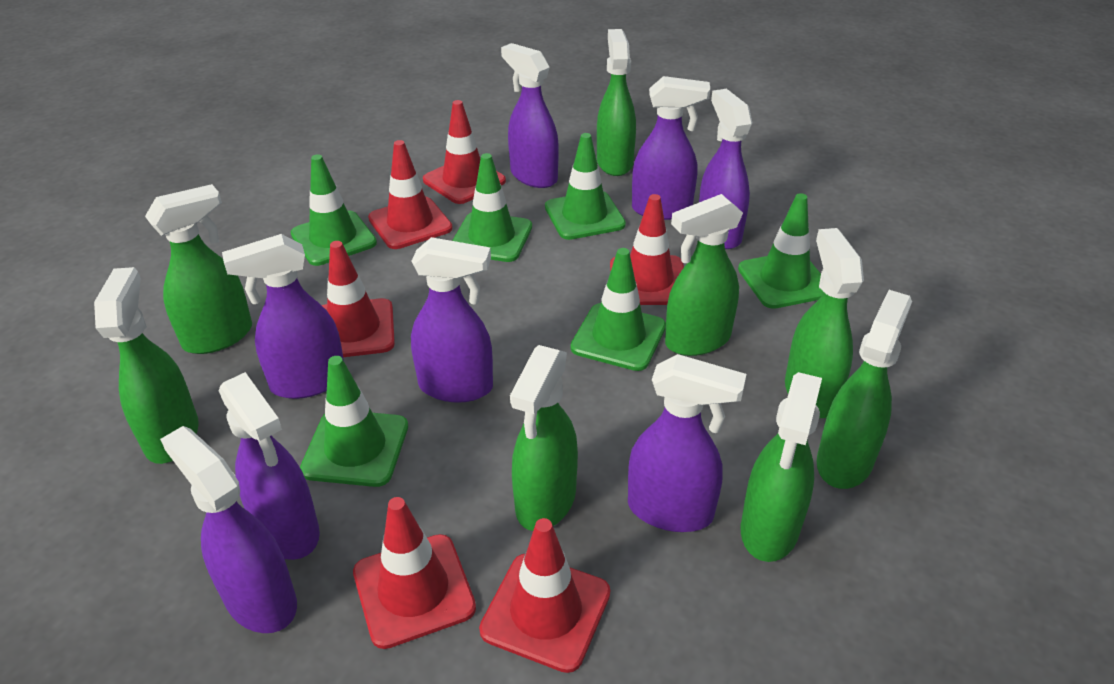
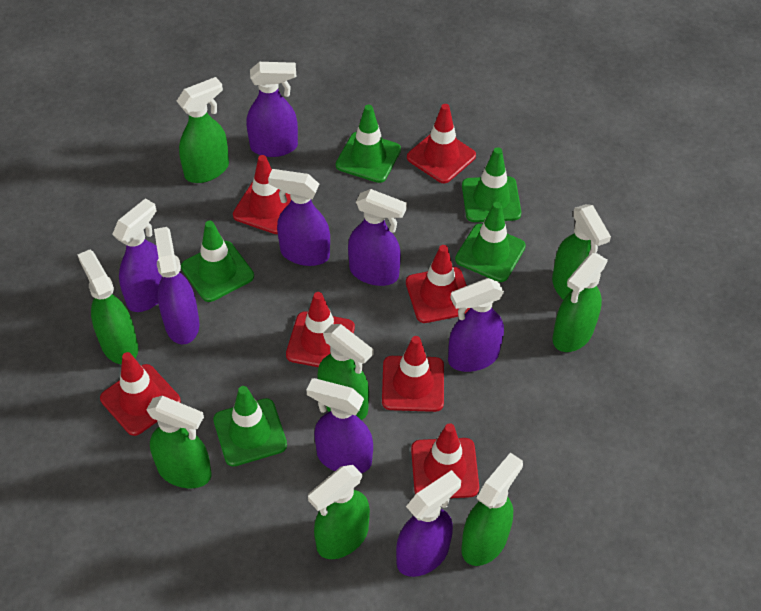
green traffic cone: [291,154,377,266] [300,356,408,487] [452,153,532,262] [545,133,626,240] [570,248,666,371] [738,193,824,309] = 6 -> [181,221,254,302] [213,386,287,466] [336,105,401,183] [455,202,526,282] [462,147,521,222] = 5
red traffic cone: [322,241,395,357] [353,497,476,649] [368,140,453,249] [423,100,506,204] [479,518,610,673] [610,194,684,305] = 6 -> [100,352,181,436] [233,155,291,234] [286,292,355,367] [382,336,444,412] [406,245,470,323] [407,104,476,183] [411,423,479,498] = 7

